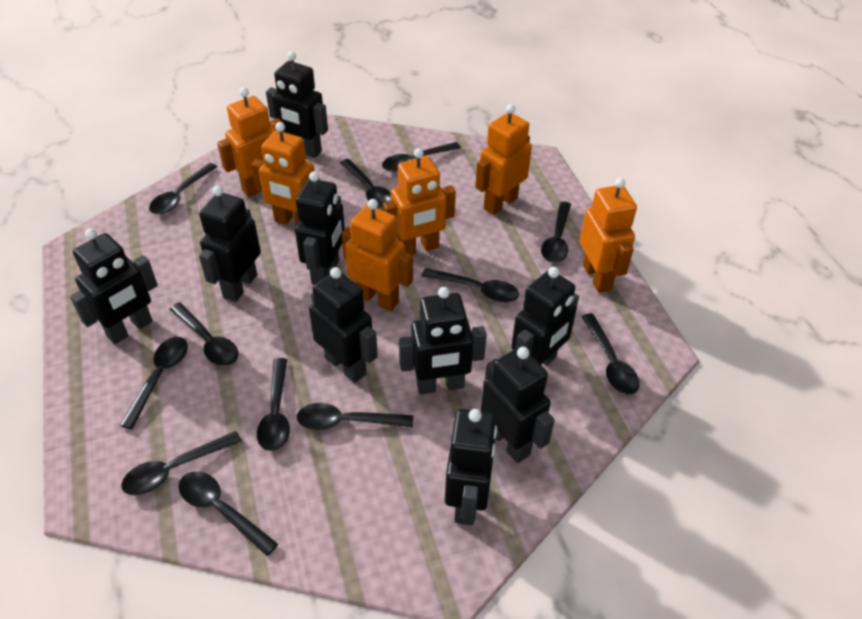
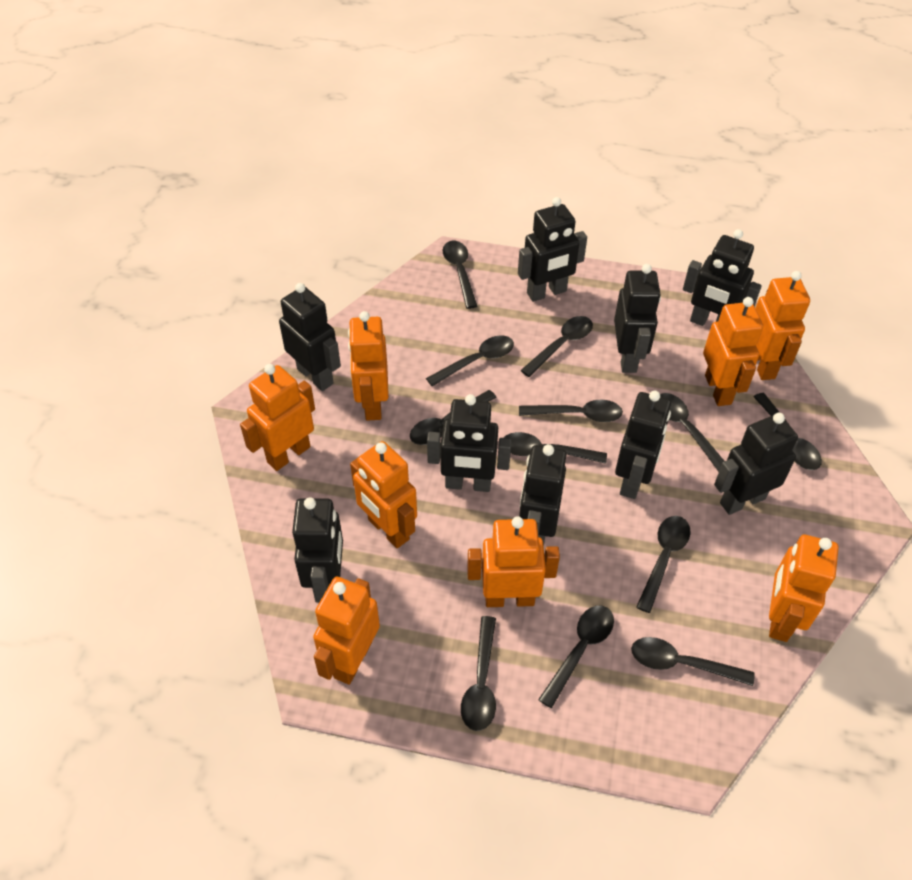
orange robot: [217,87,284,197] [251,122,320,225] [342,199,413,311] [383,148,456,255] [475,104,532,215] [579,178,637,293] = 6 -> [240,364,315,471] [313,576,380,685] [348,311,389,421] [350,441,417,548] [467,516,560,607] [703,297,763,406] [755,271,810,380] [769,535,839,642] = 8

